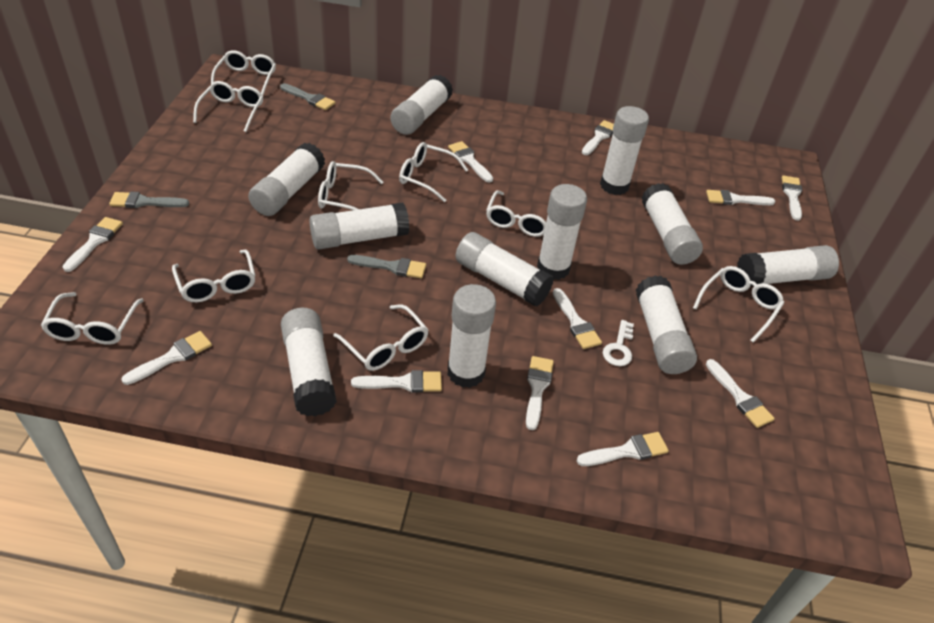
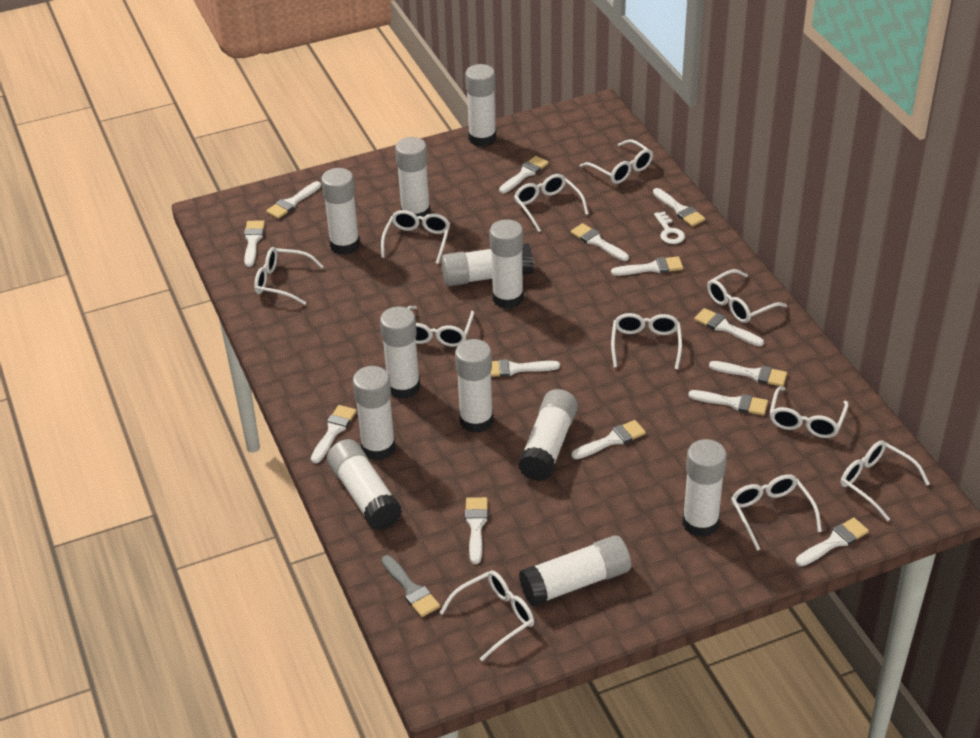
grey brush: [109,192,189,208] [280,83,335,110] [347,255,426,279] = 3 -> [381,555,440,617] = 1
white brush: [63,217,123,272] [121,331,212,385] [351,370,442,393] [448,141,493,183] [526,356,554,430] [553,288,602,349] [577,432,669,466] [582,120,614,155] [706,190,775,205] [706,359,775,428] [782,175,802,221] = 11 -> [244,220,265,267] [266,181,321,219] [311,405,356,464] [465,497,488,564] [491,359,560,377] [499,156,549,193] [571,223,629,261] [571,420,646,459] [611,256,683,276] [653,188,705,227] [688,390,768,415] [694,308,764,346] [709,361,787,387] [796,518,869,566] = 14
white glasses: [41,292,144,345] [172,250,256,302] [193,81,263,132] [211,50,276,96] [318,161,383,210] [333,304,429,371] [399,142,468,202] [486,190,546,237] [693,266,784,343] = 9 -> [254,247,324,305] [381,210,450,264] [408,306,474,347] [440,570,534,661] [514,174,589,232] [580,140,653,184] [611,313,682,369] [707,269,787,323] [731,474,822,551] [769,387,849,438] [841,440,930,521] = 11
white glue stick: [248,143,325,216] [281,308,337,416] [310,203,410,250] [390,75,453,135] [447,284,496,388] [455,232,554,306] [537,184,587,280] [600,106,649,195] [636,276,697,374] [641,183,703,265] [737,245,839,286] = 11 -> [321,168,360,255] [327,439,402,530] [353,366,396,461] [380,307,420,399] [395,137,431,222] [441,243,534,286] [455,339,493,433] [465,64,496,147] [490,219,524,309] [518,389,578,481] [519,536,631,606] [682,439,727,537] = 12

